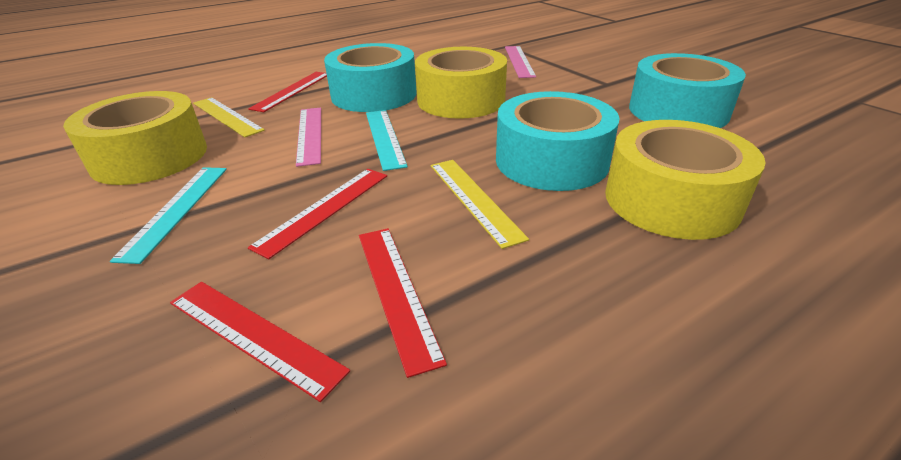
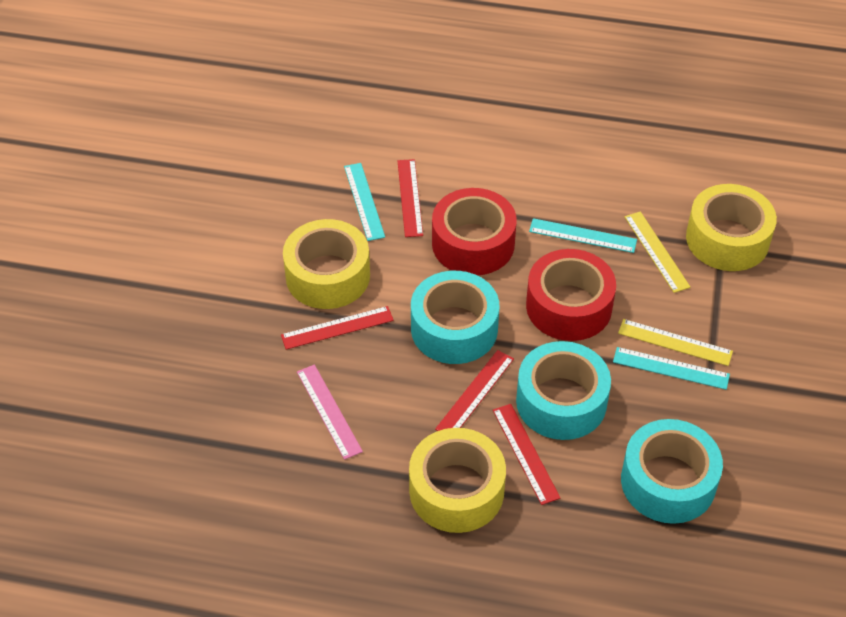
pink ruler: [296,107,321,167] [505,46,536,78] = 2 -> [297,365,363,460] = 1
red tape: none = 0 -> [432,188,517,275] [526,249,616,341] = 2
turquoise ruler: [110,167,227,264] [366,110,408,171] = 2 -> [344,163,385,241] [529,218,637,253] [613,347,730,390] = 3

